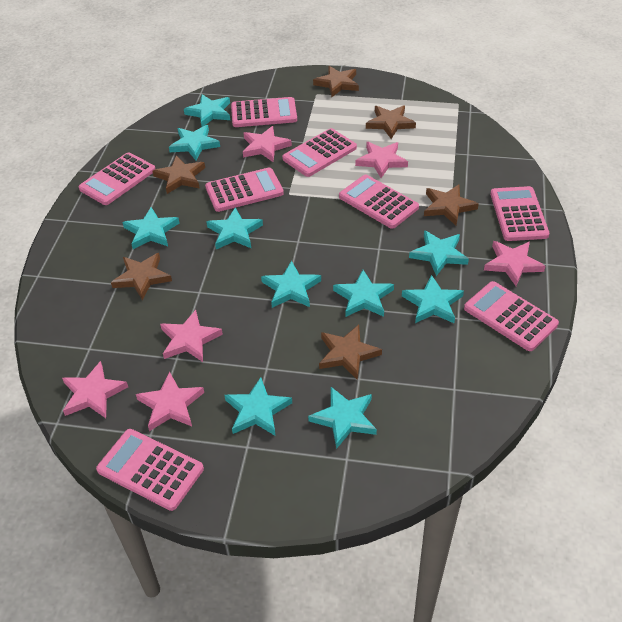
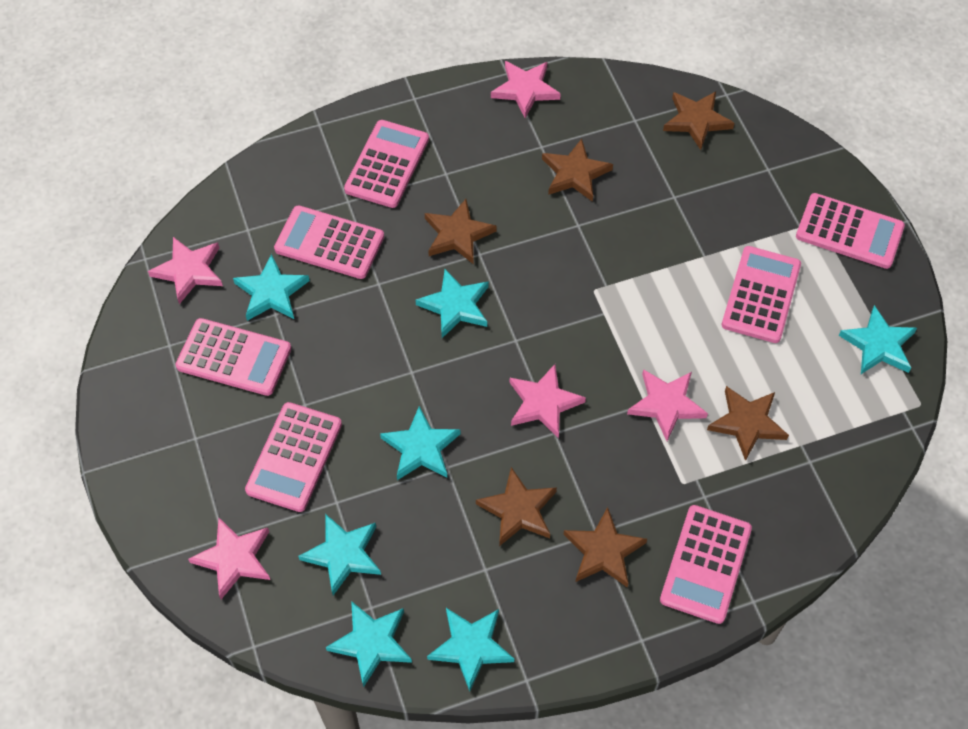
pink calculator: [78,152,155,205] [96,429,204,511] [205,168,284,212] [231,97,297,127] [282,128,357,177] [339,175,419,229] [464,281,559,351] [490,186,550,241] = 8 -> [175,318,291,396] [245,402,342,512] [274,205,384,279] [344,120,429,208] [660,505,752,624] [722,246,801,343] [796,193,905,269] = 7
pink star: [62,361,128,418] [136,372,204,431] [160,310,223,362] [243,126,292,162] [355,142,408,178] [484,241,545,286] = 6 -> [148,237,223,304] [188,518,270,599] [491,61,561,118] [510,364,586,438] [627,369,708,441] = 5
turquoise star: [122,207,179,249] [169,125,220,160] [184,94,230,127] [207,207,263,249] [224,377,292,436] [261,261,321,308] [308,387,377,449] [333,270,394,317] [402,275,464,323] [409,230,469,276] = 10 -> [233,254,310,321] [298,514,381,595] [326,601,412,687] [380,406,460,480] [416,269,489,338] [427,608,514,692] [839,305,917,374] = 7

